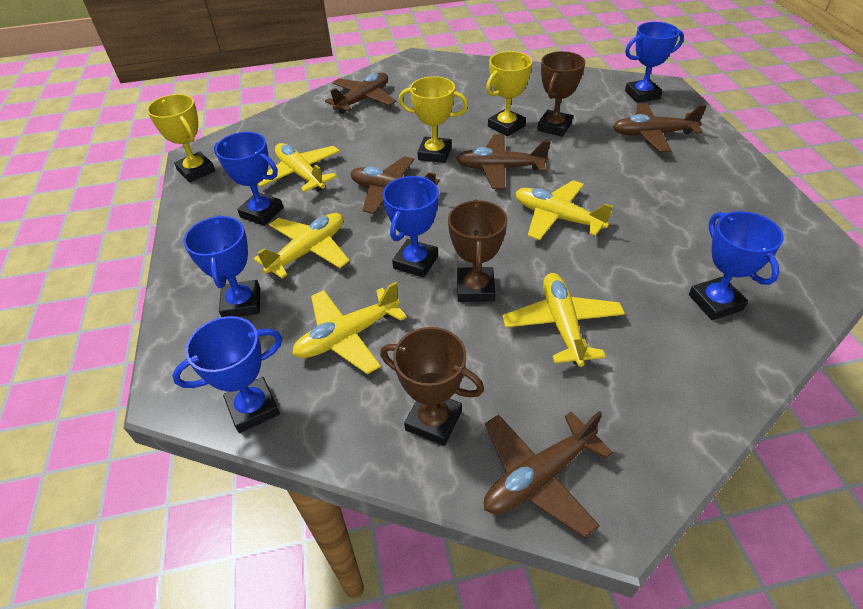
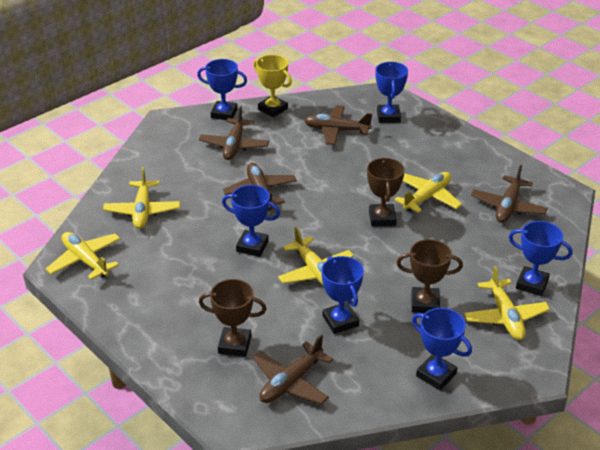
yellow trophy: [147,94,215,183] [399,76,468,163] [486,51,533,136] = 3 -> [253,55,292,117] = 1

